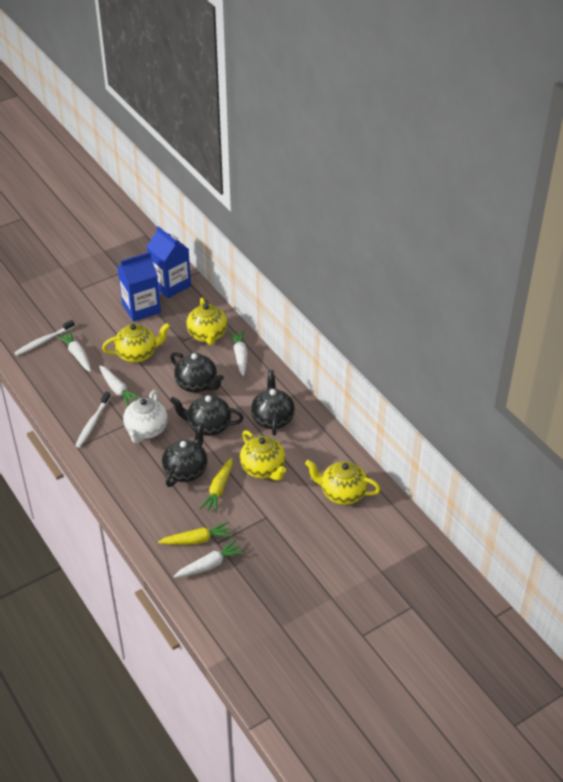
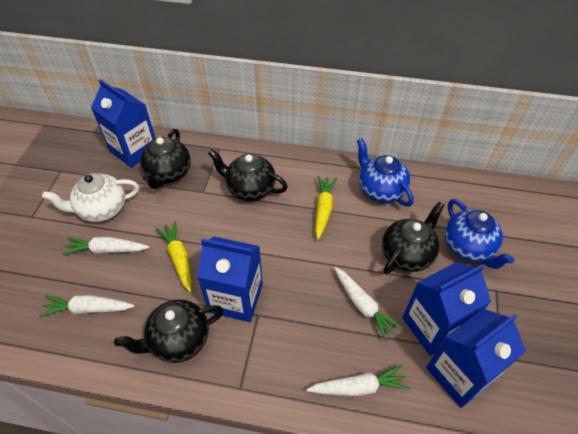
blue carton: [117,252,161,322] [147,226,191,298] = 2 -> [91,79,156,168] [197,237,263,322] [402,262,491,356] [426,309,526,408] = 4
blue teapot: none = 0 -> [357,138,414,206] [444,199,514,269] = 2
white toothbrush: [14,320,75,356] [75,392,111,448] = 2 -> none = 0
yellow teapot: [102,323,170,363] [186,297,227,345] [240,430,286,481] [305,460,381,505] = 4 -> none = 0

